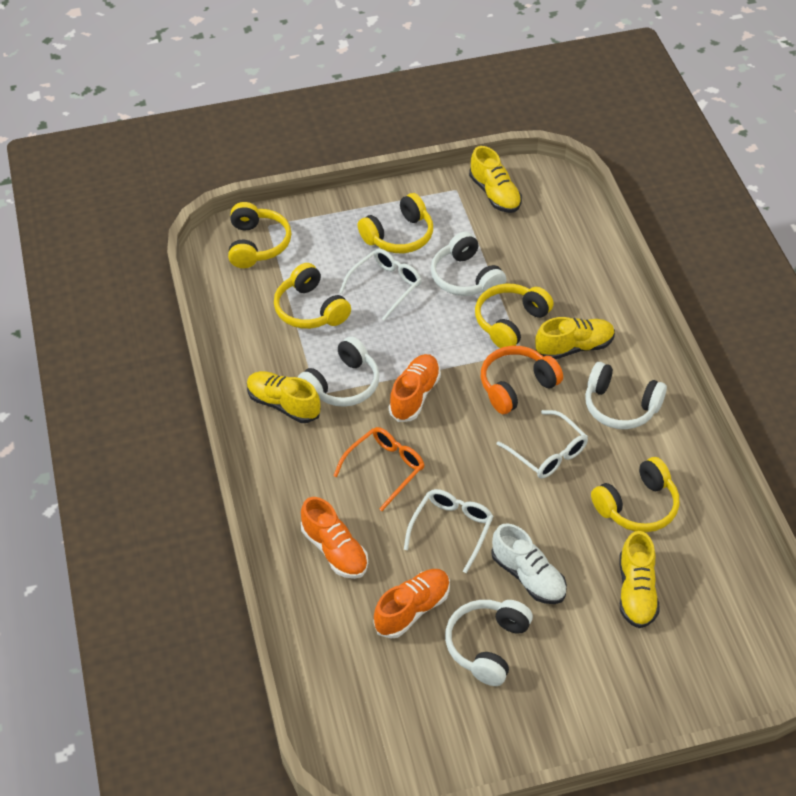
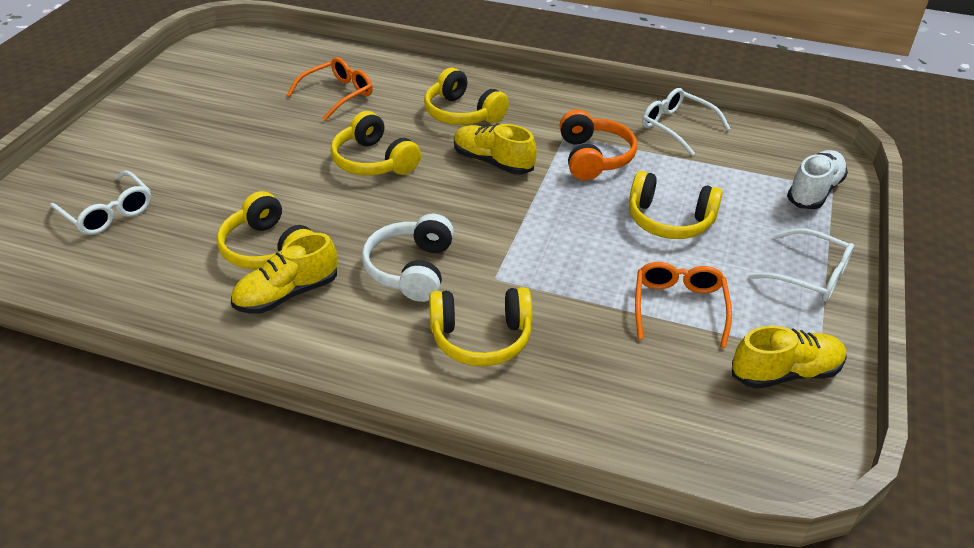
orange glasses: [333,427,424,511] = 1 -> [287,57,373,121] [635,262,732,348] = 2
orange shoe: [301,497,368,579] [374,569,450,639] [389,354,441,422] = 3 -> none = 0
white headphones: [298,336,380,407] [431,232,506,296] [445,600,533,686] [585,362,667,429] = 4 -> [362,214,454,302] = 1
yellow shoe: [247,371,321,423] [469,146,522,213] [535,317,615,359] [619,531,660,628] = 4 -> [231,233,337,314] [454,124,537,174] [732,325,847,389] = 3

